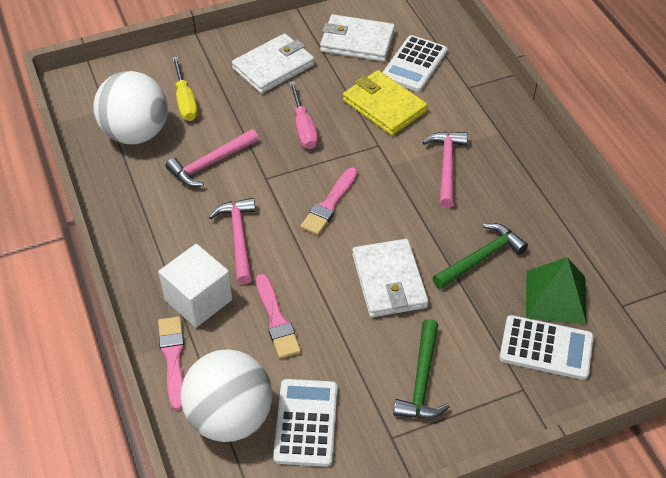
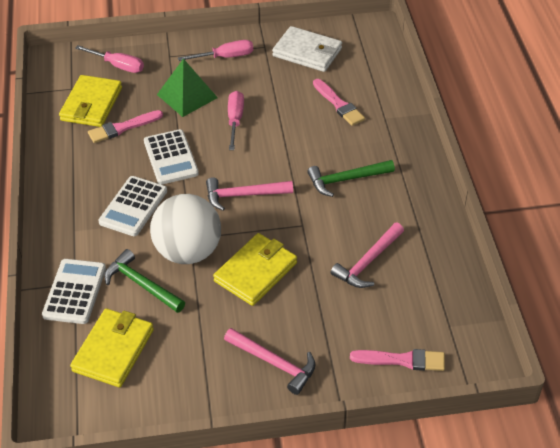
pink screwdriver: [289,81,318,149] = 1 -> [75,45,144,73] [178,40,253,61] [228,91,244,150] = 3
white ball: [93,71,168,144] [181,349,272,442] = 2 -> [150,194,221,264] = 1
white cube: [158,244,232,328] = 1 -> none = 0
white wallet: [232,33,315,94] [320,14,395,62] [352,239,428,317] = 3 -> [272,26,342,72] = 1
yellow screwdriver: [172,56,198,121] = 1 -> none = 0
yellow wallet: [343,70,428,136] = 1 -> [59,75,122,127] [70,308,154,387] [213,233,297,306] = 3

